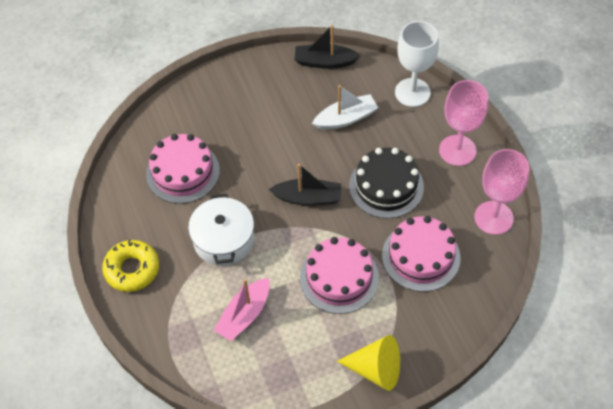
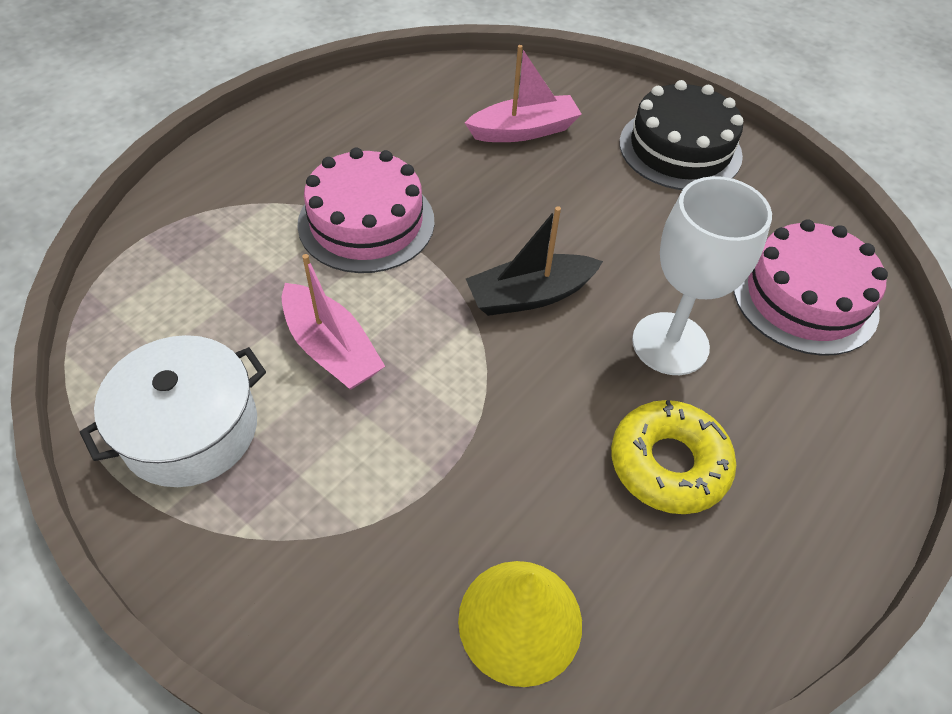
black boat: [269,164,341,206] [295,25,361,69] = 2 -> [466,206,603,316] = 1
pink boat: [214,278,270,341] = 1 -> [282,254,385,390] [465,45,582,142] = 2
pink cake: [146,134,220,204] [300,237,379,314] [382,216,461,292] = 3 -> [297,147,435,273] [734,219,888,356] = 2
pink goblet: [439,80,488,166] [474,149,529,235] = 2 -> none = 0
white boat: [312,85,378,130] = 1 -> none = 0

